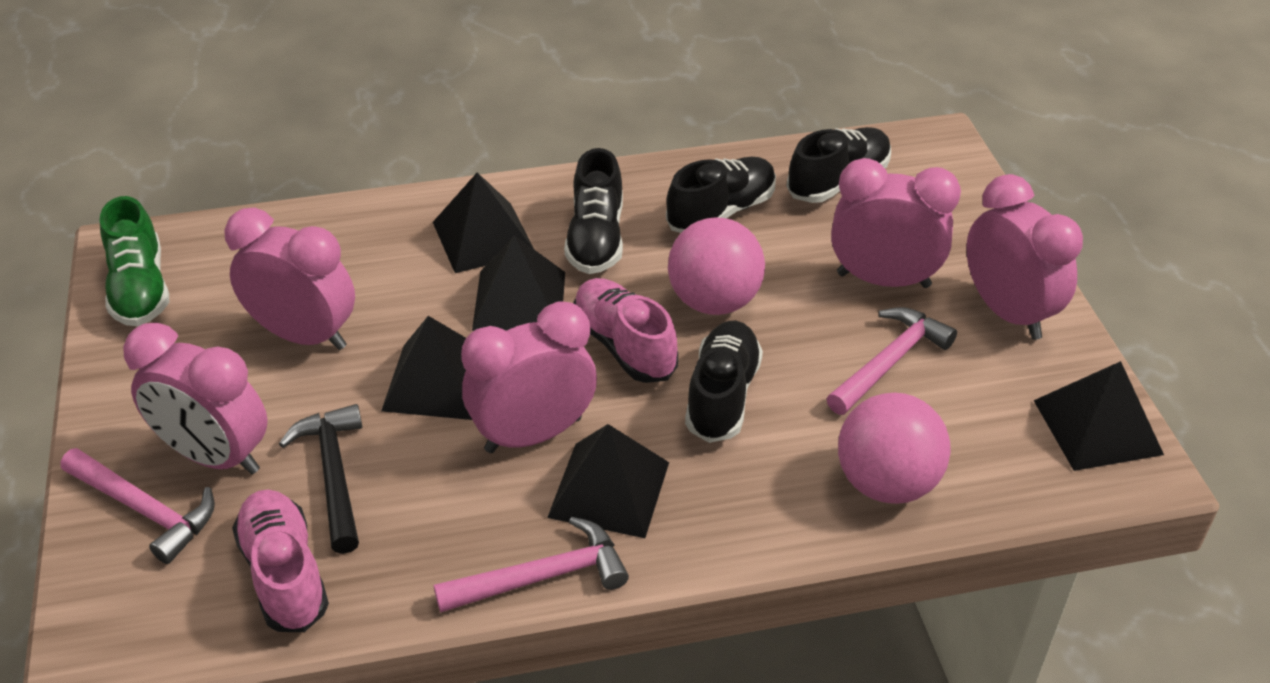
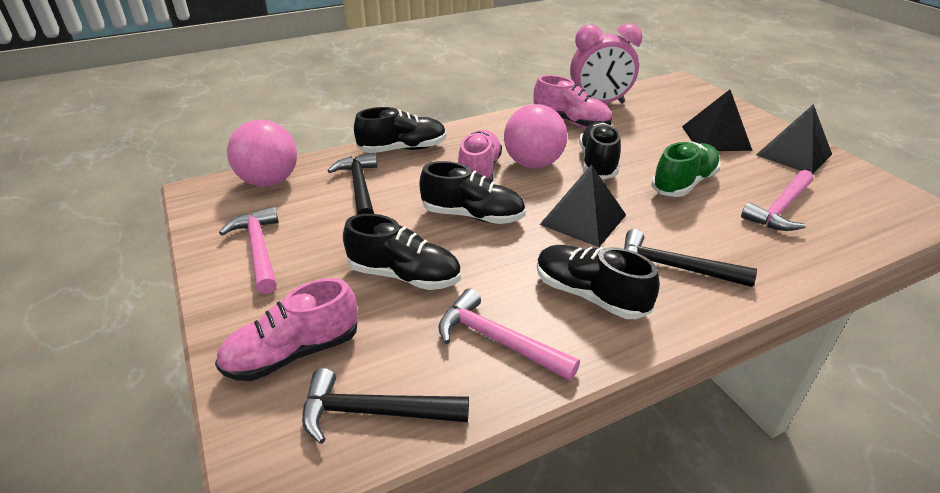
black hammer: [279,404,362,554] = 1 -> [302,368,469,444] [327,153,377,215] [624,229,757,287] = 3
black pyramid: [381,316,472,420] [433,172,534,273] [472,235,565,331] [547,424,669,538] [1034,361,1164,471] = 5 -> [539,164,626,247] [682,89,753,151] [756,104,832,174] = 3
black shoe: [564,148,623,274] [666,157,776,233] [685,321,763,443] [786,127,891,203] = 4 -> [343,214,461,290] [354,107,446,153] [419,161,526,224] [537,245,660,319] [579,122,621,179] = 5
pink clock: [123,323,268,474] [224,208,355,350] [461,302,597,453] [831,158,961,288] [967,174,1083,340] = 5 -> [570,23,642,103] = 1
pink shoe: [232,489,329,632] [573,278,678,383] = 2 -> [215,278,358,381] [458,130,502,182] [533,75,612,128] = 3

